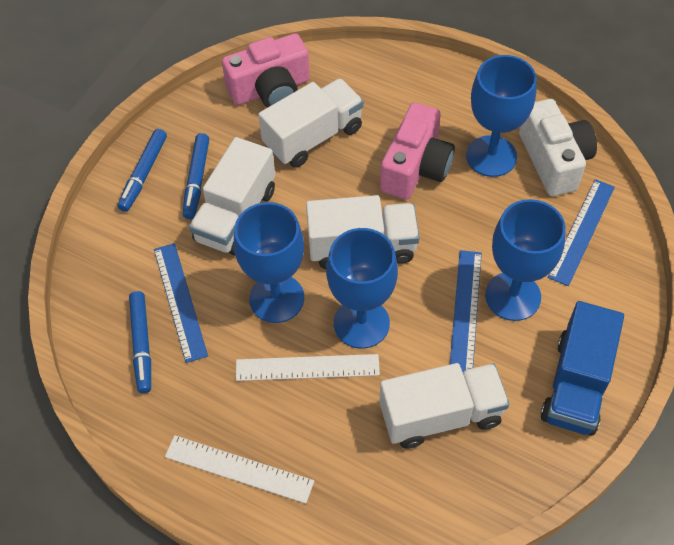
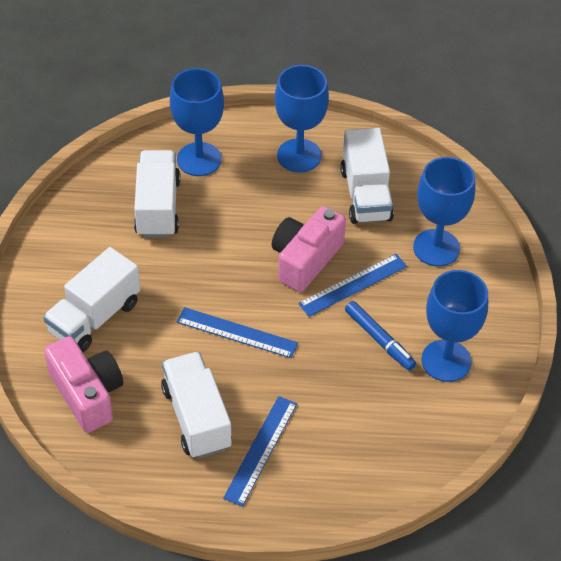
blue marker: [118,129,167,212] [129,291,151,393] [183,133,209,219] = 3 -> [345,301,416,371] = 1
blue truck: [541,301,624,436] = 1 -> none = 0
white camera: [519,99,597,196] = 1 -> none = 0
white ruler: [165,435,314,504] [236,354,380,381] = 2 -> none = 0

